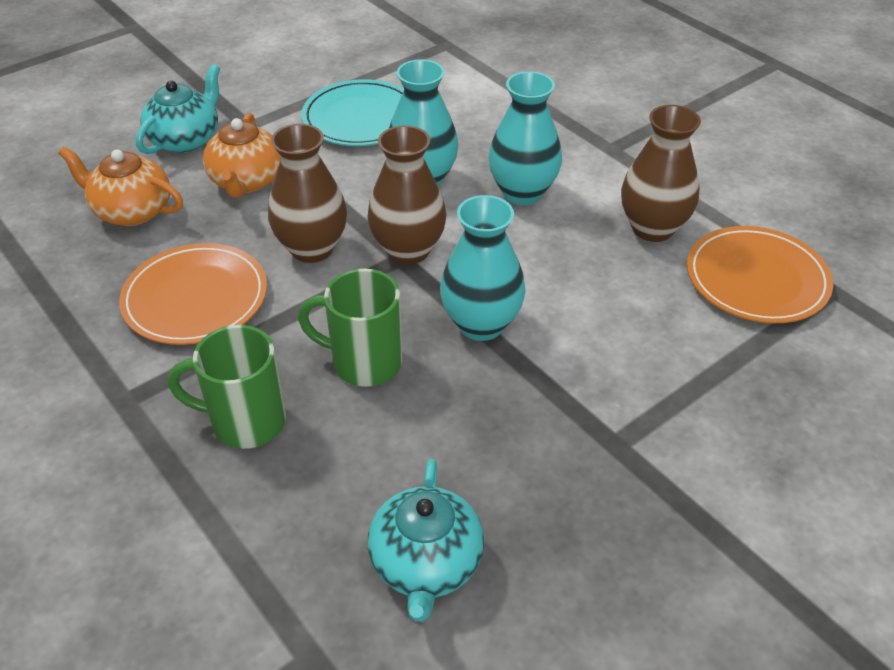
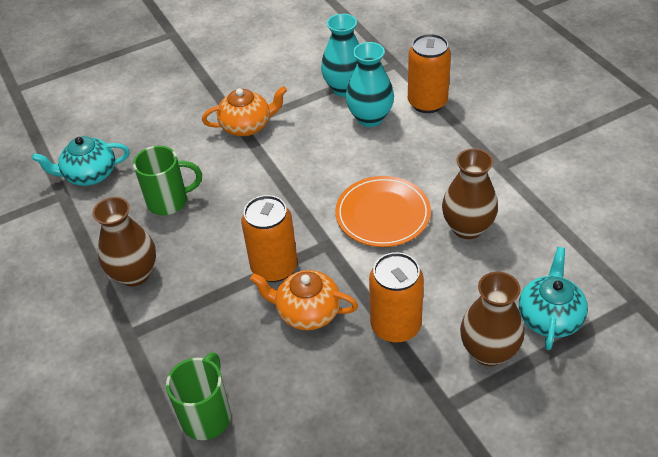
orange can: none = 0 -> [241,195,297,282] [369,252,424,343] [408,34,451,113] = 3
orange plate: [119,243,267,345] [687,226,833,323] = 2 -> [335,176,431,247] = 1
turquoise plate: [302,79,404,146] = 1 -> none = 0
turquoise vase: [389,60,458,187] [440,195,526,341] [488,71,562,205] = 3 -> [321,14,359,97] [346,42,394,127] = 2

